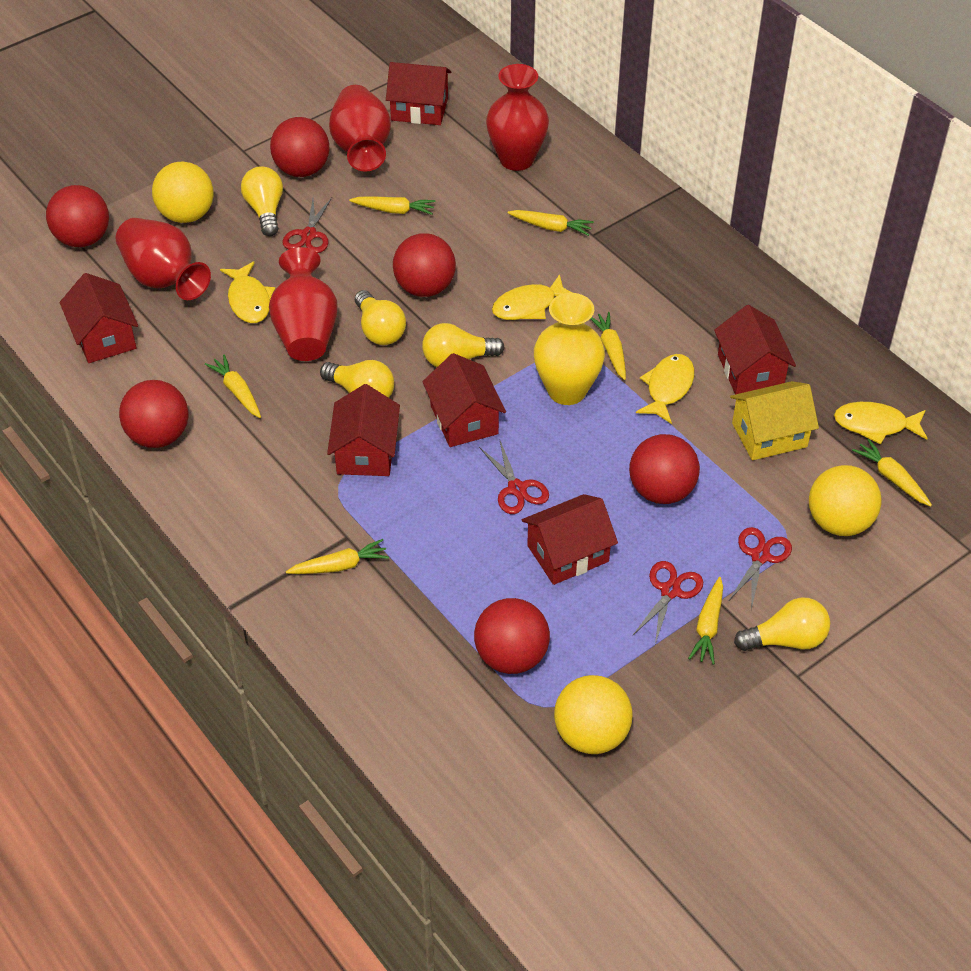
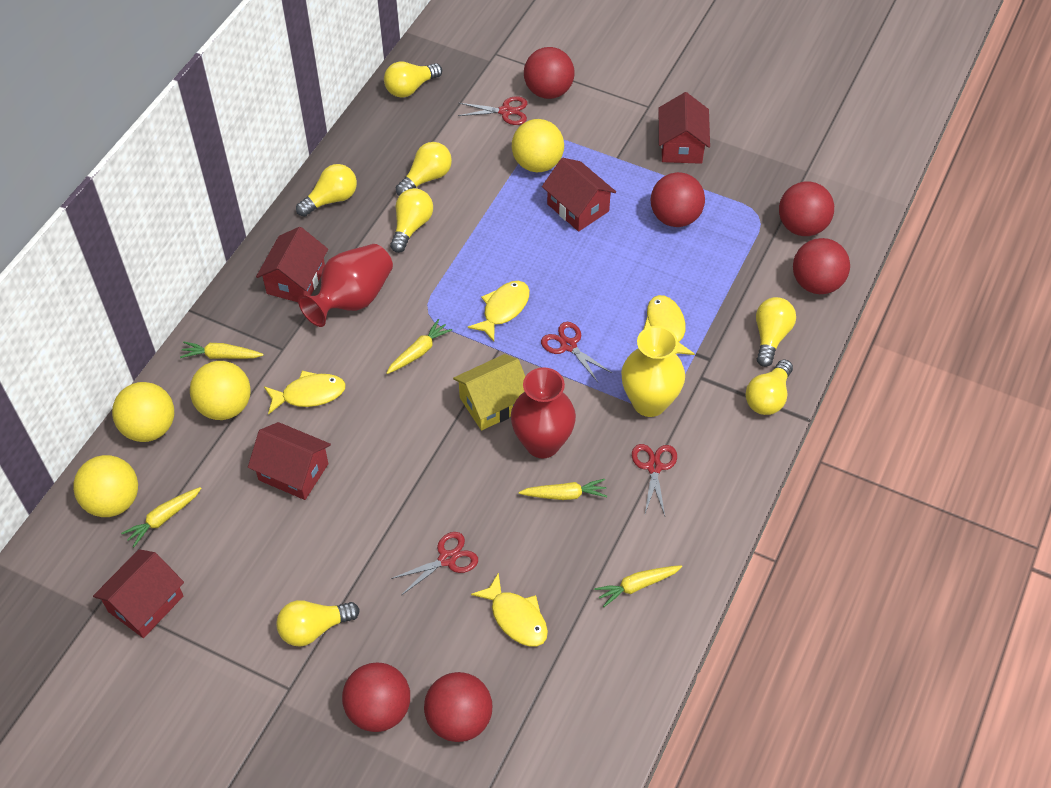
red house: [60,273,138,363] [327,384,400,476] [386,62,451,125] [422,353,506,447] [522,494,618,585] [714,305,796,394] = 6 -> [93,549,184,638] [248,422,331,500] [256,227,328,302] [542,158,616,231] [659,92,710,164] = 5
red vase: [116,218,211,300] [269,247,338,361] [329,85,391,172] [486,64,549,171] = 4 -> [298,244,393,327] [511,367,576,458] = 2
yellow ball: [152,162,214,223] [554,675,633,754] [809,465,882,536] = 3 -> [73,455,138,517] [112,382,174,442] [190,361,251,420] [512,119,564,172] = 4
yellow carrot: [205,354,261,418] [286,539,389,574] [349,196,435,215] [508,210,594,236] [590,312,626,380] [688,577,723,664] [852,439,932,506] = 7 -> [121,487,201,547] [180,342,263,359] [386,319,452,374] [519,479,607,500] [594,565,682,607] = 5
yellow light bulb: [241,166,283,236] [320,360,394,398] [355,290,406,345] [422,323,504,367] [734,597,830,651] = 5 -> [276,600,360,647] [296,164,357,217] [384,62,442,98] [390,188,433,253] [396,142,452,196] [746,360,793,415] [756,297,796,367] = 7

